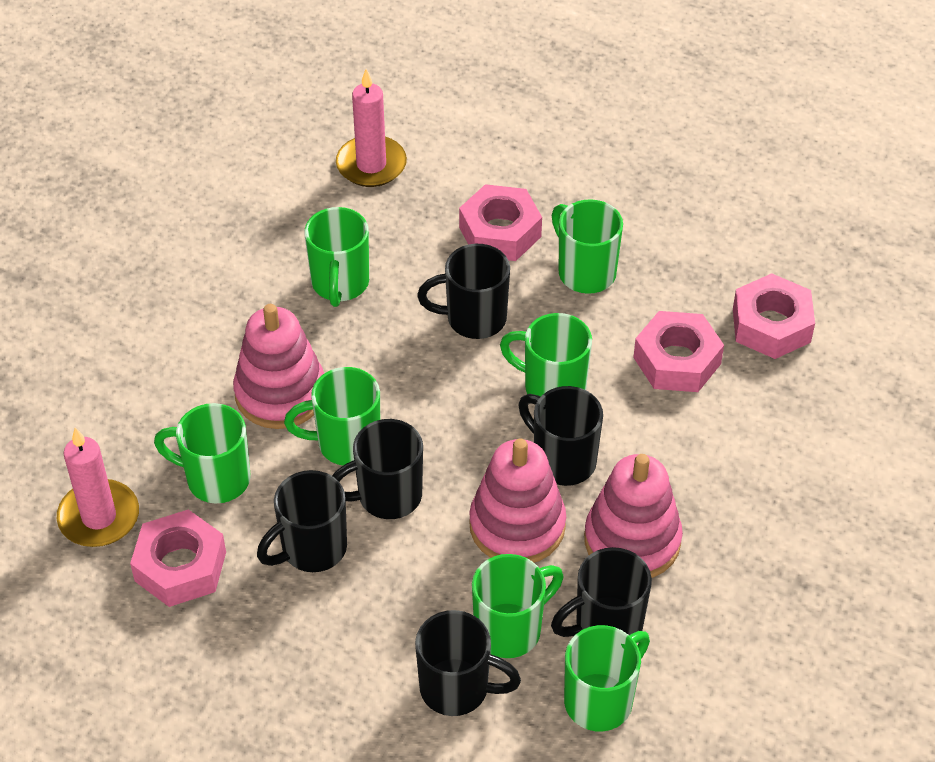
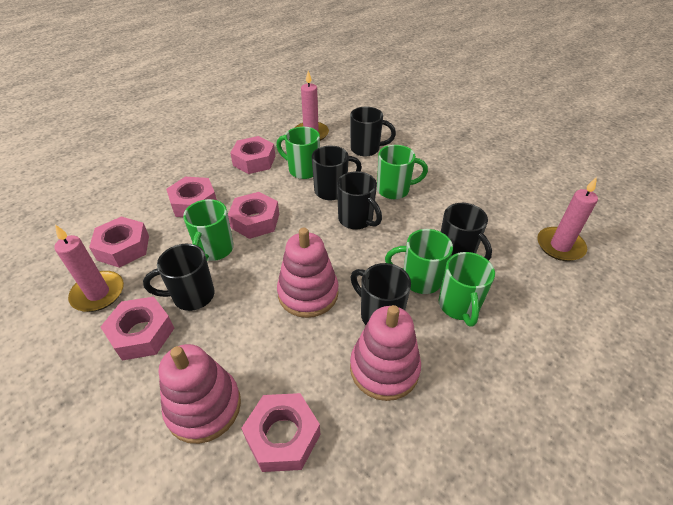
green mug: [154,403,250,503] [284,367,380,465] [304,207,369,307] [472,554,563,658] [500,313,592,396] [552,199,623,294] [564,625,650,731] = 7 -> [183,199,234,261] [276,127,320,179] [377,145,428,199] [385,229,453,294] [439,252,495,327] = 5
pink candle: [57,427,139,547] [336,69,407,187] = 2 -> [55,225,124,312] [295,71,329,141] [537,177,598,261] = 3
pink nut: [130,509,226,607] [459,184,542,261] [633,311,724,392] [733,273,815,359] = 4 -> [89,216,149,268] [101,296,174,361] [166,177,217,217] [228,192,279,239] [230,136,275,174] [241,393,320,472] = 6

